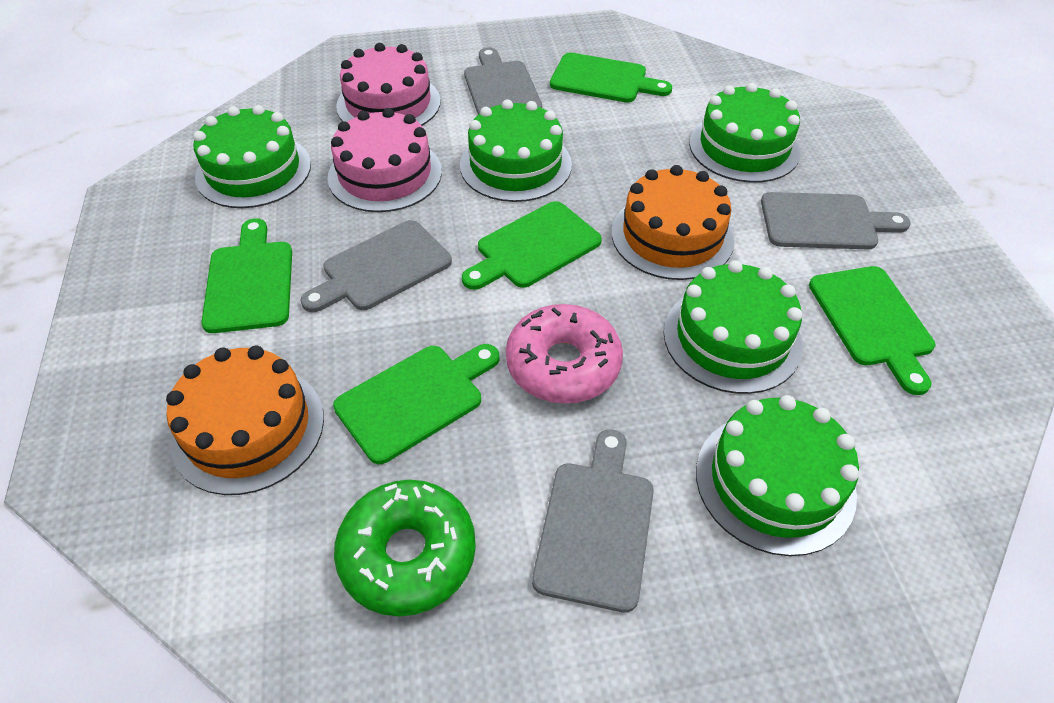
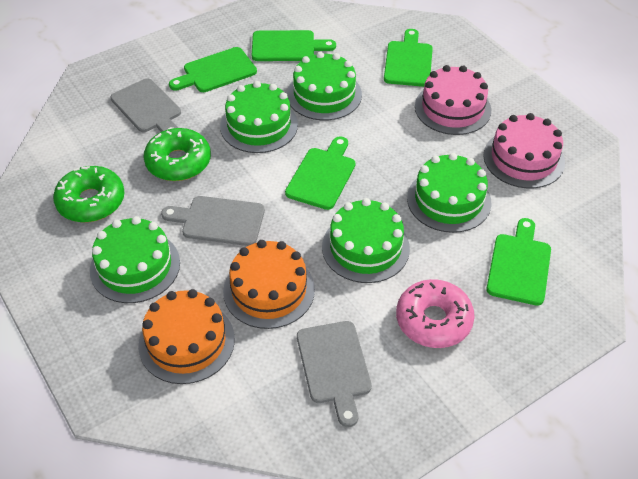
green donut: [334,480,476,616] = 1 -> [53,166,125,223] [143,128,211,181] = 2
grey cutting board: [300,220,452,312] [464,47,542,114] [532,429,654,613] [761,192,911,249] = 4 -> [110,78,181,132] [161,196,265,246] [297,321,372,427] = 3

